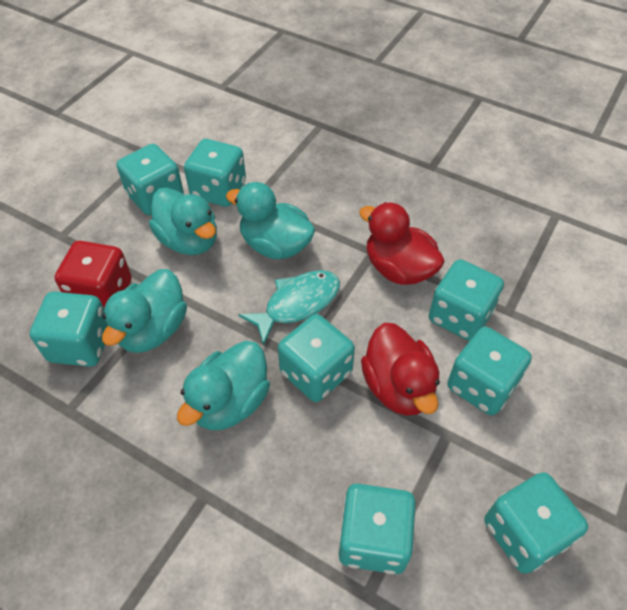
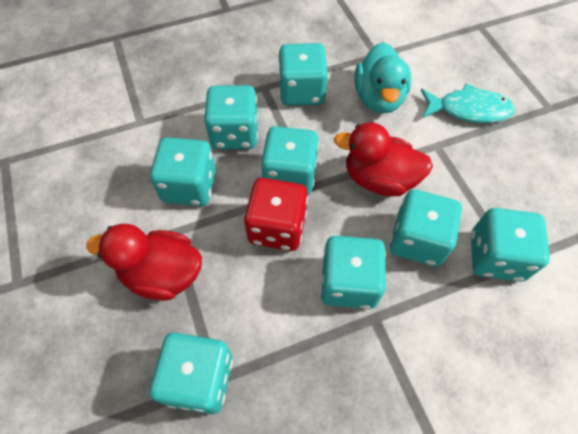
turquoise duck: [102,269,187,353] [149,188,217,255] [177,341,270,430] [226,182,315,259] = 4 -> [354,42,411,113] = 1

